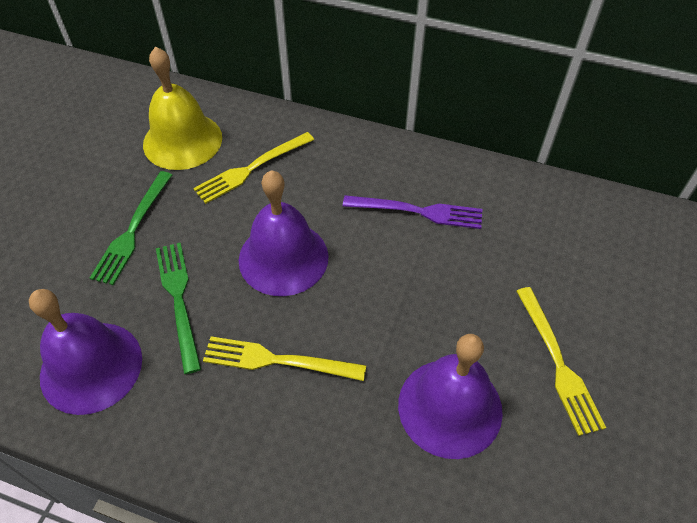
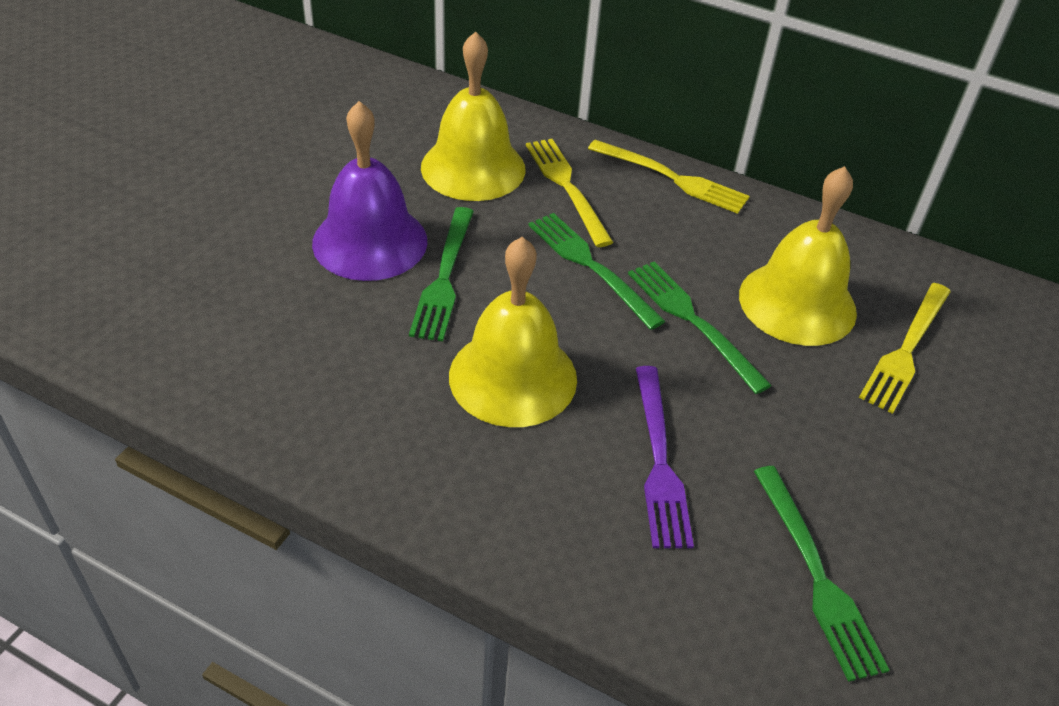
green fork: [90,171,172,285] [156,243,201,374] = 2 -> [409,207,474,341] [528,213,665,330] [628,262,772,394] [754,466,889,682] = 4
purple bell: [29,289,142,415] [239,170,329,296] [398,334,503,459] = 3 -> [312,101,427,281] = 1
yellow bell: [143,46,222,170] = 1 -> [421,31,526,201] [449,237,577,427] [739,166,857,346] = 3

